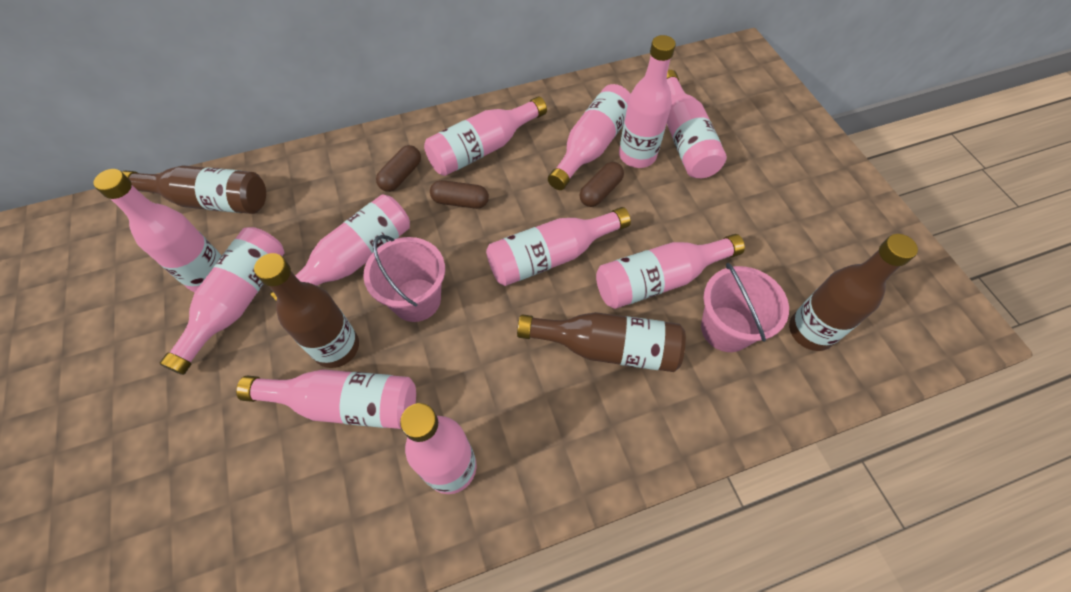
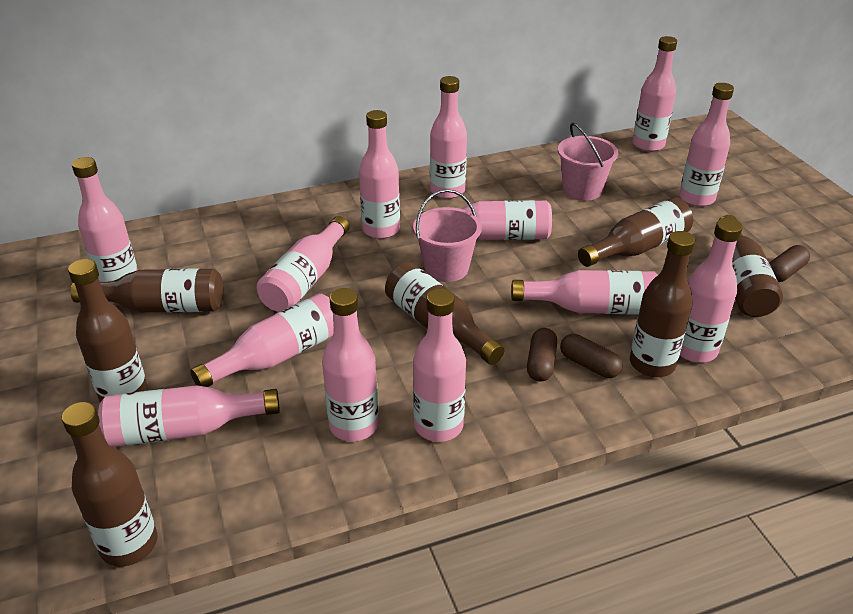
brown bottle: [122,165,266,214] [254,253,359,368] [517,312,686,372] [789,234,918,351] = 4 -> [62,402,158,567] [68,259,148,402] [71,268,223,312] [385,262,505,365] [578,197,693,267] [630,231,695,377] [720,215,783,317] = 7
pink bottle: [93,169,221,292] [159,227,284,375] [236,369,416,429] [270,194,410,301] [400,403,477,494] [424,96,547,176] [486,207,631,286] [548,84,630,190] [596,234,745,309] [619,35,676,168] [667,70,727,178] = 11 -> [72,157,138,282] [98,385,280,447] [190,293,334,387] [256,216,350,312] [322,288,379,441] [359,110,400,239] [413,288,466,442] [421,200,552,240] [430,76,467,199] [511,270,658,315] [633,36,677,152] [679,83,734,207] [680,218,743,363] = 13

